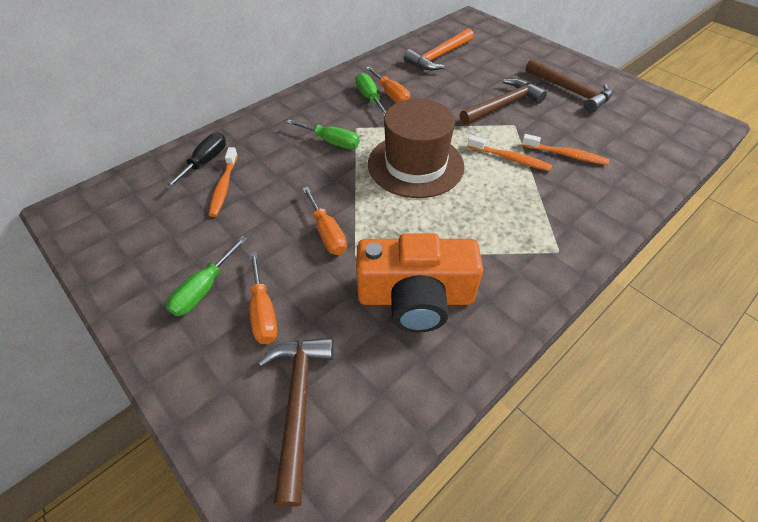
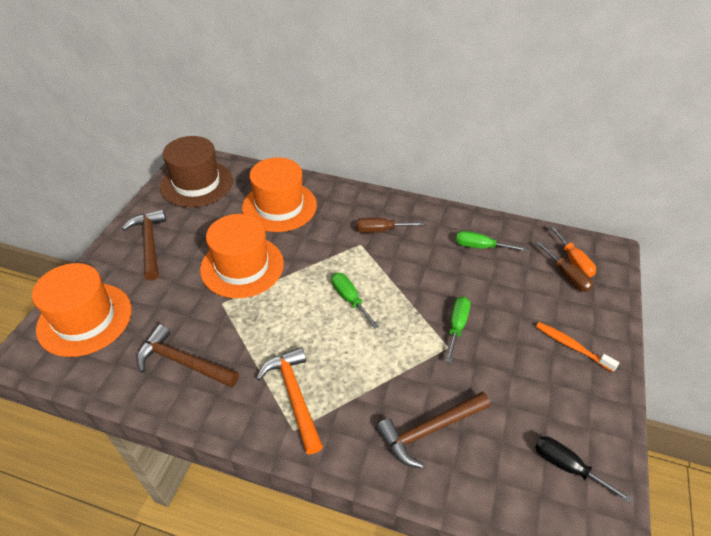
brown screwdriver: none = 0 -> [356,218,424,233] [535,241,593,292] = 2
orange camera: [356,233,483,333] = 1 -> none = 0
orange hat: none = 0 -> [32,263,132,357] [200,214,284,298] [242,157,317,232] = 3
orange screwdriver: [249,252,278,344] [302,187,347,255] [366,66,410,103] = 3 -> [550,225,596,277] = 1
orange toothbrush: [209,147,238,217] [467,135,552,171] [521,134,609,165] = 3 -> [536,322,619,372] = 1

